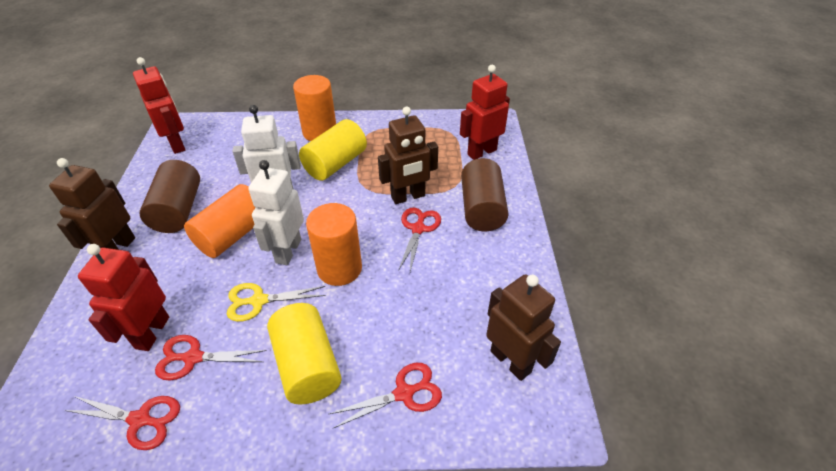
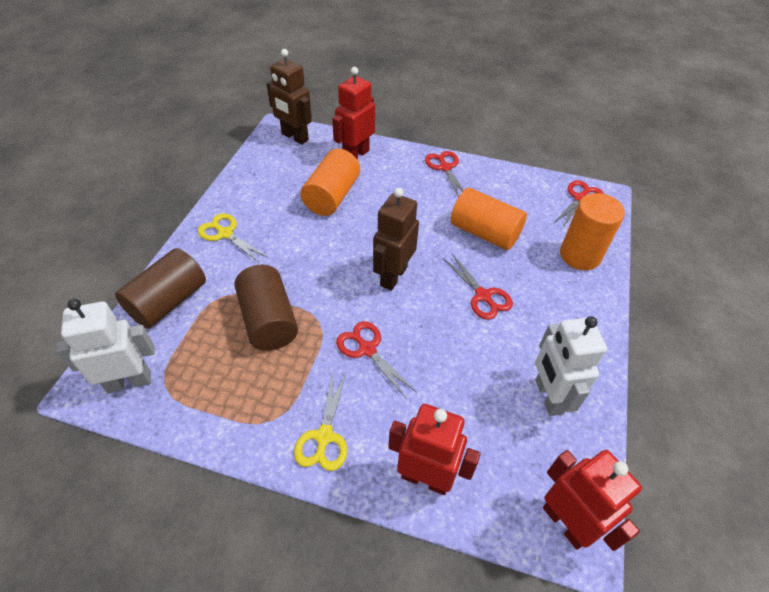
brown robot: [49,158,135,250] [378,107,438,204] [486,274,561,381] = 3 -> [267,49,312,145] [373,188,419,291] = 2
yellow cylinder: [267,303,342,404] [299,119,367,181] = 2 -> none = 0
yellow scissors: [227,283,326,322] = 1 -> [198,213,268,262] [294,373,347,471] = 2

